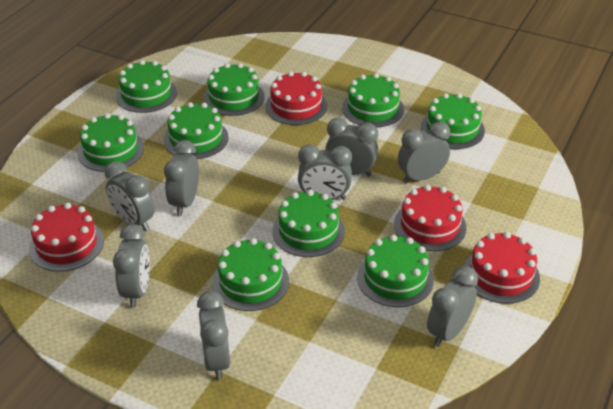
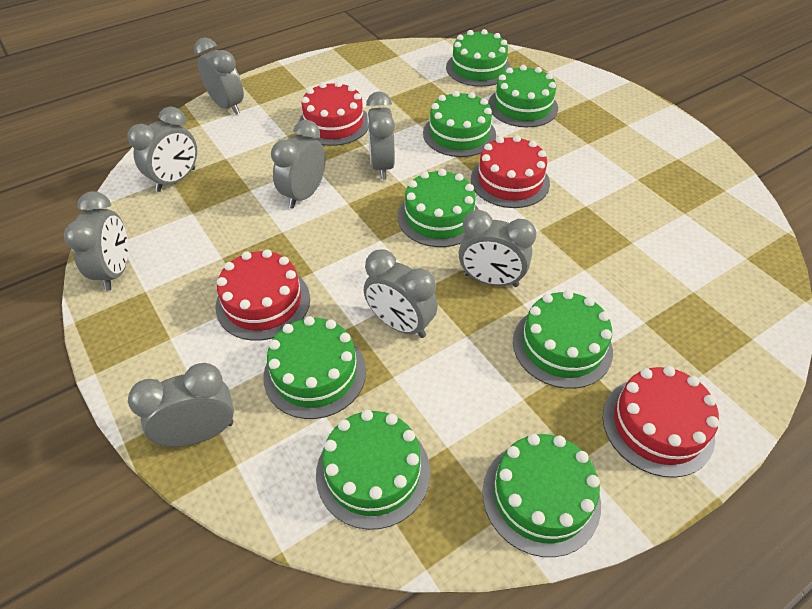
green cake: [78,113,144,172] [116,60,177,113] [164,102,229,159] [203,63,264,116] [212,238,289,311] [272,190,345,257] [342,73,404,127] [357,235,434,307] [421,93,485,149] = 9 -> [263,316,366,419] [316,410,430,530] [398,169,479,247] [423,91,496,157] [446,29,511,87] [482,434,601,557] [488,65,558,127] [513,290,613,389] = 8

